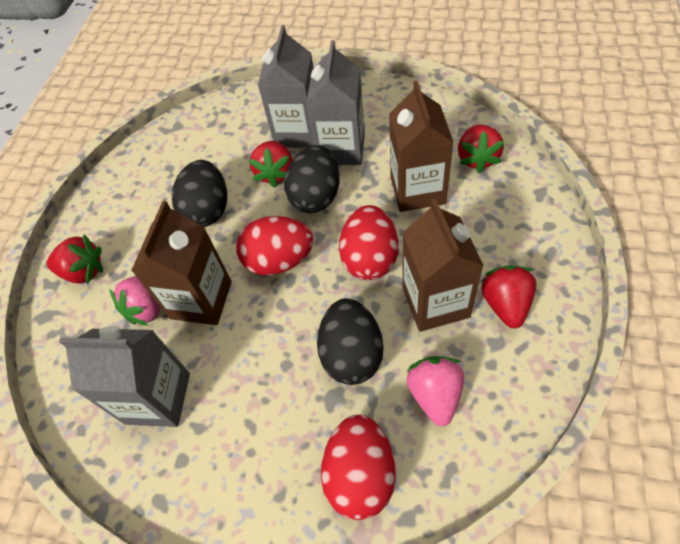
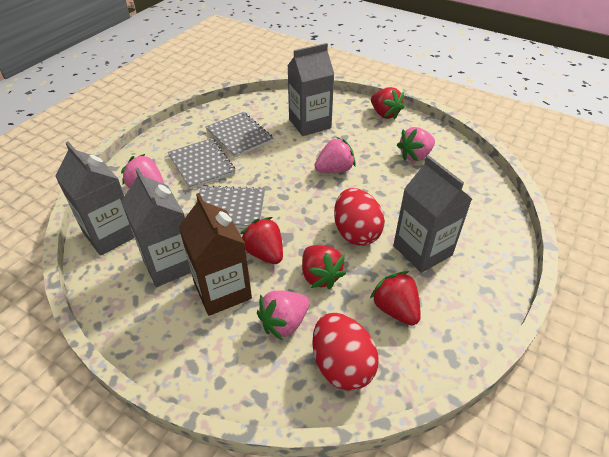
black egg: [171,160,227,227] [284,145,340,213] [317,298,383,385] = 3 -> none = 0
brown carton: [131,201,232,325] [389,81,454,212] [403,198,484,332] = 3 -> [179,193,252,316] = 1
grey carton: [59,326,190,427] [258,25,315,148] [306,40,365,165] = 3 -> [55,141,134,256] [121,168,191,287] [287,43,334,136] [393,155,472,273] = 4
grey notebook: none = 0 -> [168,138,236,189] [196,185,265,228] [205,112,273,158] = 3
pink strawberry: [110,276,161,326] [407,356,464,426] = 2 -> [121,154,164,188] [257,290,310,341] [315,137,356,173] [397,127,435,161] = 4
red egg: [236,216,313,275] [321,415,395,520] [339,205,398,280] = 3 -> [312,313,379,391] [334,188,385,246] = 2

